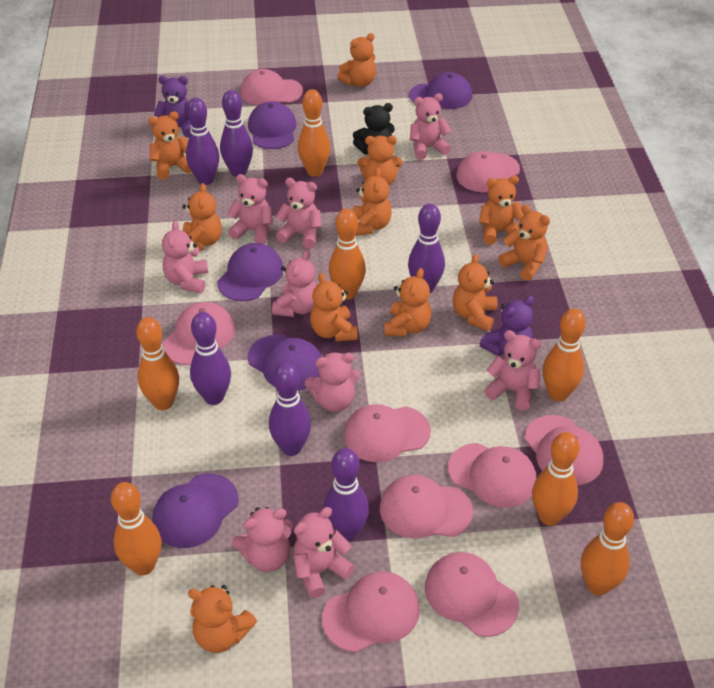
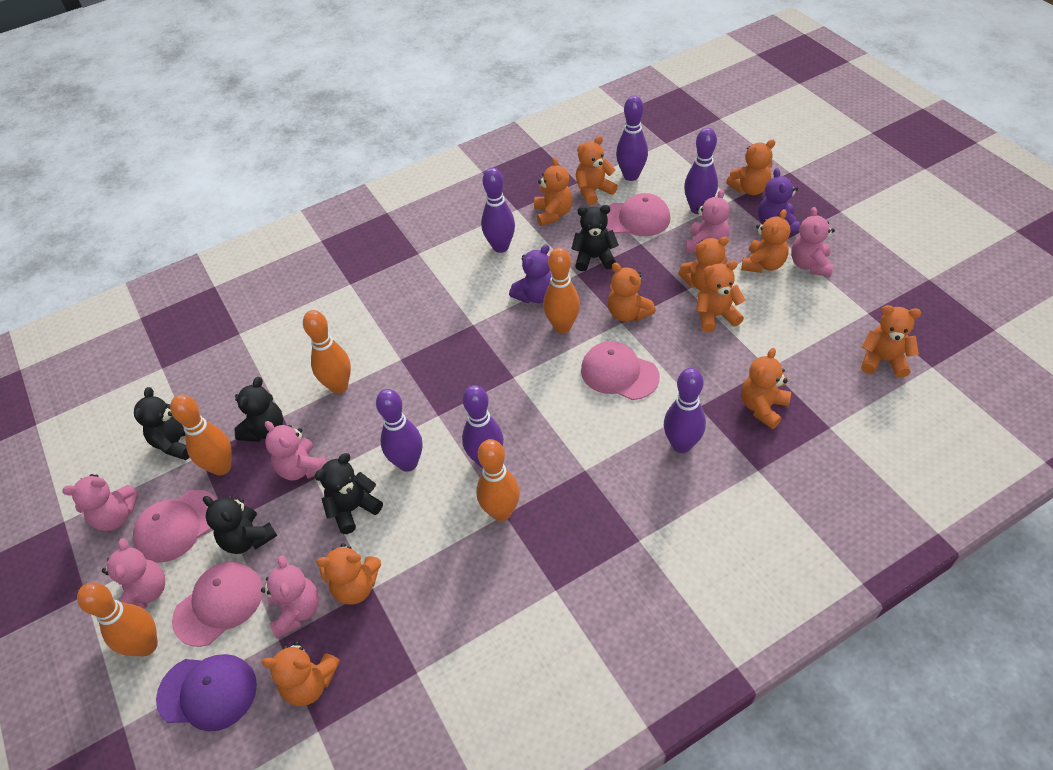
black teddy bear: [353,103,395,155] = 1 -> [134,387,189,460] [203,496,277,554] [234,377,283,442] [314,453,383,534] [571,205,619,271] = 5
orange bowling pin: [111,482,162,575] [136,317,179,410] [298,89,330,177] [329,209,366,300] [532,432,579,526] [543,309,586,402] [581,502,634,596] = 7 -> [77,582,158,656] [170,394,232,476] [303,310,351,394] [476,439,520,521] [543,247,580,333] = 5
pink cap: [163,302,235,365] [240,69,303,105] [322,571,420,652] [344,404,431,462] [380,475,473,538] [425,552,519,637] [448,443,537,508] [456,151,520,192] [525,415,603,485] = 9 -> [133,489,217,563] [172,562,263,647] [581,341,659,400] [606,193,670,236] = 4
pink teddy bear: [162,221,208,293] [227,174,273,244] [232,507,293,572] [272,250,317,317] [276,178,321,248] [293,507,355,598] [305,352,360,412] [410,93,451,160] [484,330,541,410] = 9 -> [62,474,138,531] [102,538,165,609] [261,555,319,638] [265,421,327,481] [686,189,730,253] [791,207,835,277] = 6
purple cap: [152,473,239,548] [217,243,283,301] [248,101,296,149] [248,334,322,391] [409,72,472,109] = 5 -> [156,654,257,731] = 1

